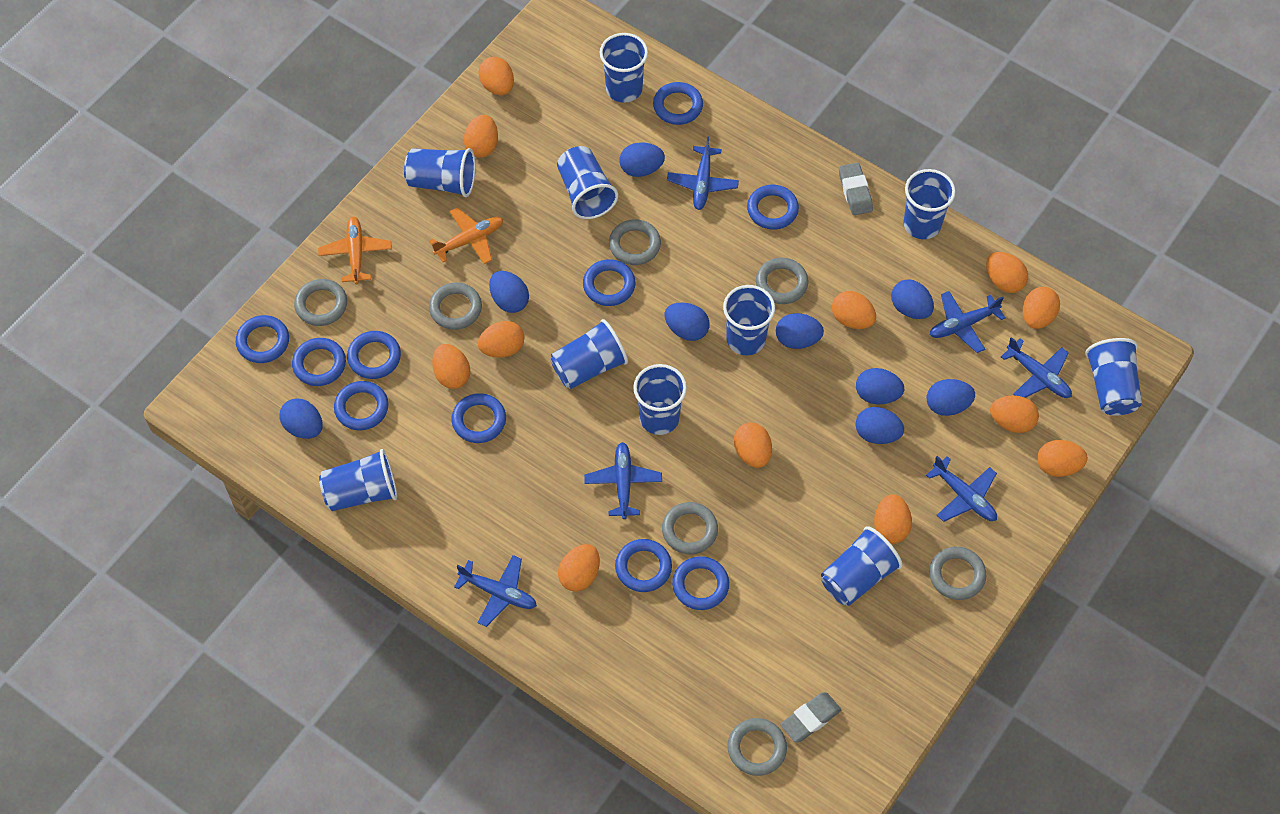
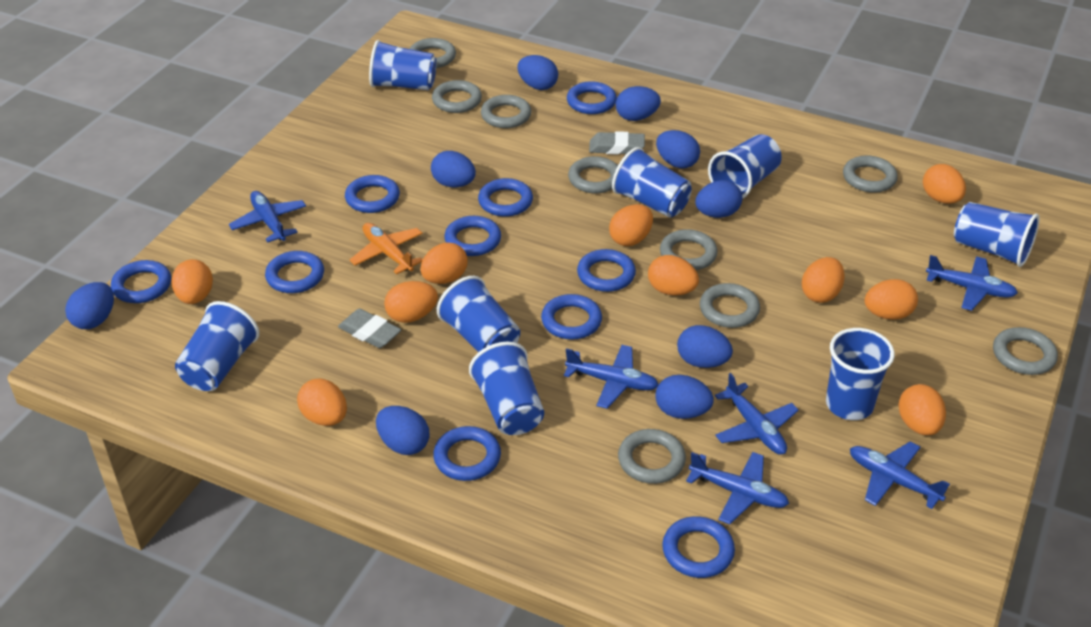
blue cup: [319,449,397,511] [404,148,475,197] [550,319,628,389] [557,146,618,219] [600,33,648,103] [633,364,687,435] [723,285,775,355] [821,527,902,606] [903,169,956,239] [1085,338,1142,416] = 10 -> [175,301,259,391] [369,40,437,90] [437,276,520,352] [469,342,544,435] [612,147,692,218] [708,134,782,199] [826,328,895,420] [954,202,1040,267] = 8
grey ring: [294,279,347,326] [429,282,482,330] [609,219,661,265] [662,502,718,554] [727,718,787,776] [756,258,808,304] [929,547,986,600] = 7 -> [410,38,456,68] [432,80,482,113] [481,95,531,128] [568,156,618,193] [618,429,686,484] [660,229,718,270] [700,283,760,328] [843,155,898,193] [993,327,1058,375] = 9
orange egg: [432,344,470,389] [464,115,498,158] [478,57,514,95] [478,321,524,358] [558,544,600,592] [734,423,772,468] [832,291,876,329] [874,494,912,544] [986,252,1028,293] [990,396,1039,433] [1023,287,1060,329] [1037,440,1088,477] = 12 -> [171,259,213,304] [297,379,347,426] [384,281,438,323] [420,242,468,284] [609,204,653,246] [648,255,699,296] [802,257,845,303] [864,279,918,320] [898,384,946,435] [923,164,966,204] = 10
orange plane: [318,216,392,284] [429,207,503,264] = 2 -> [349,223,423,274] = 1

